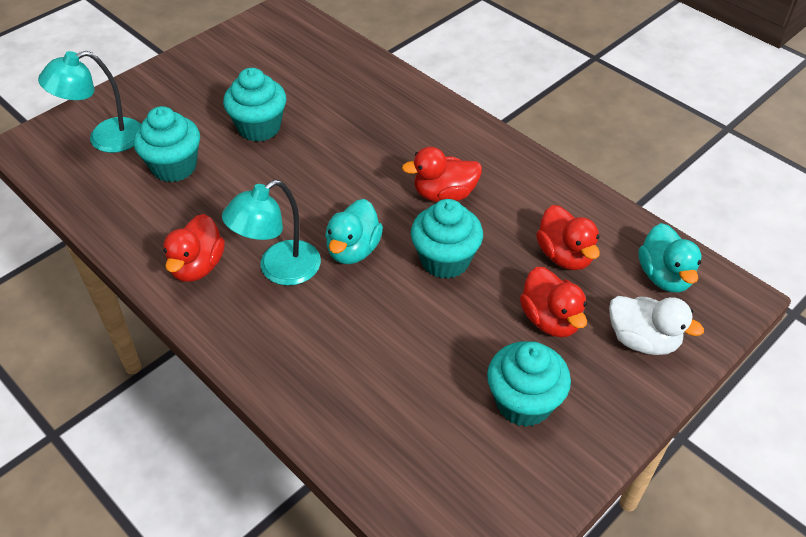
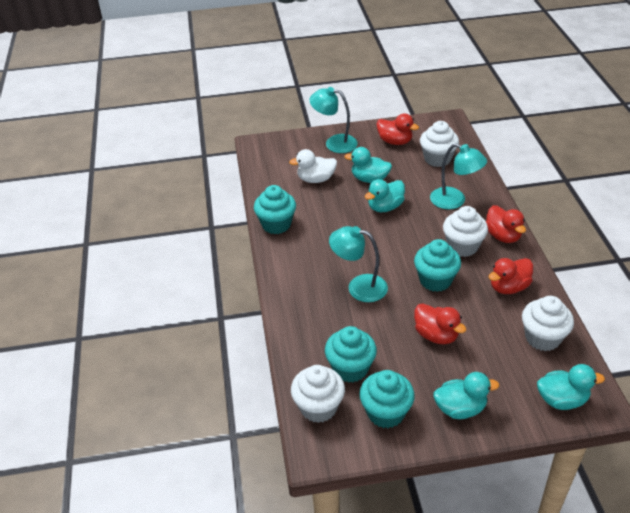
turquoise duck: [325,199,383,264] [638,223,702,293] = 2 -> [344,147,392,183] [365,179,405,212] [433,372,499,419] [537,364,605,410] = 4
turquoise lamp: [38,51,141,153] [222,180,321,286] = 2 -> [309,87,358,153] [329,226,388,302] [430,143,487,209] = 3
white cupcake: none = 0 -> [291,365,345,423] [420,121,459,167] [443,206,488,257] [522,296,574,351] = 4

